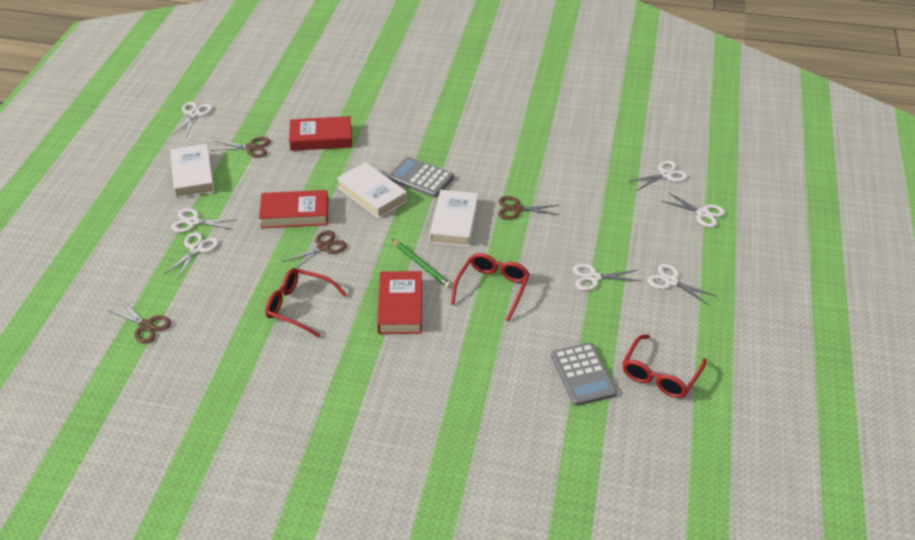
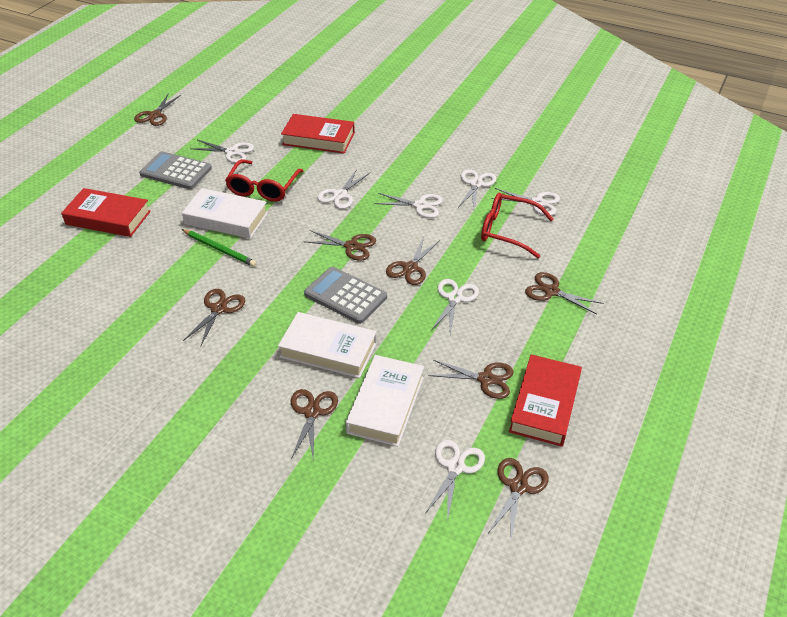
brown scissors: [108,299,171,344] [211,137,271,158] [283,230,347,268] [498,196,560,220] = 4 -> [134,94,181,126] [183,289,245,347] [291,389,338,460] [306,230,376,261] [386,237,440,285] [429,360,514,399] [488,458,549,539] [525,272,604,314] = 8
red glasses: [265,268,347,338] [451,253,530,321] [622,334,707,398] = 3 -> [225,159,303,202] [481,193,554,258] = 2

